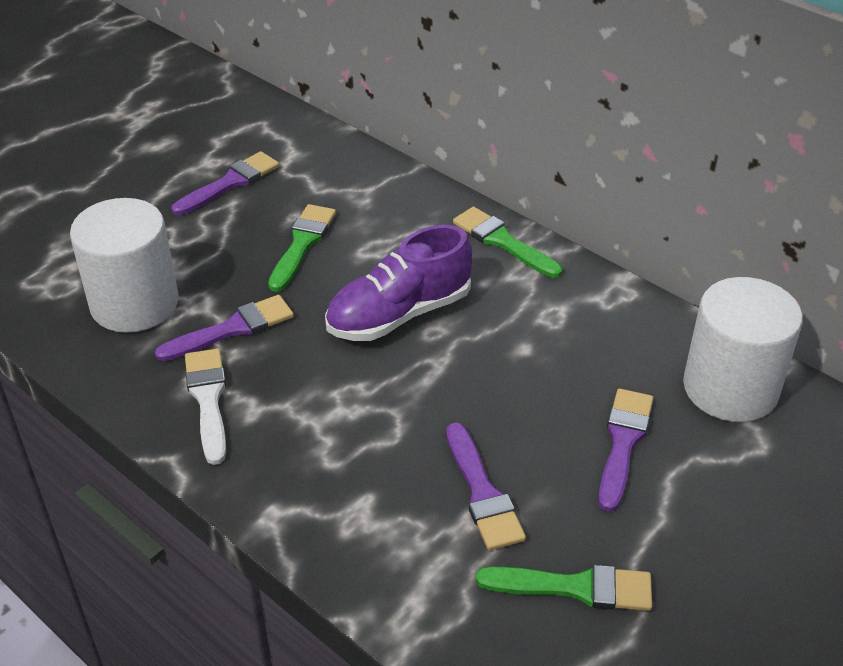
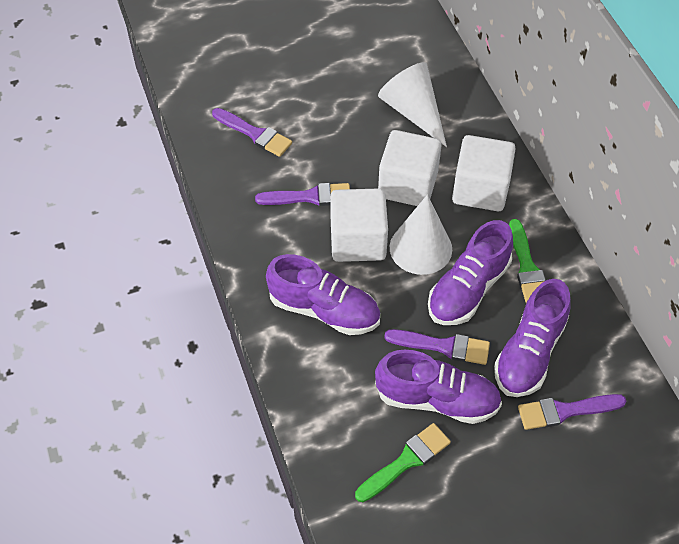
green brush: [268,204,336,292] [453,207,562,278] [476,565,652,611] = 3 -> [355,423,451,502] [509,219,546,303] = 2
purple shoe: [325,225,472,341] = 1 -> [266,254,380,335] [375,350,502,424] [428,220,513,325] [494,279,571,397] = 4
white brush: [185,348,226,465] = 1 -> none = 0
white cone: none = 0 -> [378,62,447,147] [390,195,452,275] = 2
white cube: none = 0 -> [330,188,388,262] [378,130,442,206] [452,135,516,211] = 3
white cylinder: [70,198,179,333] [683,277,803,422] = 2 -> none = 0

